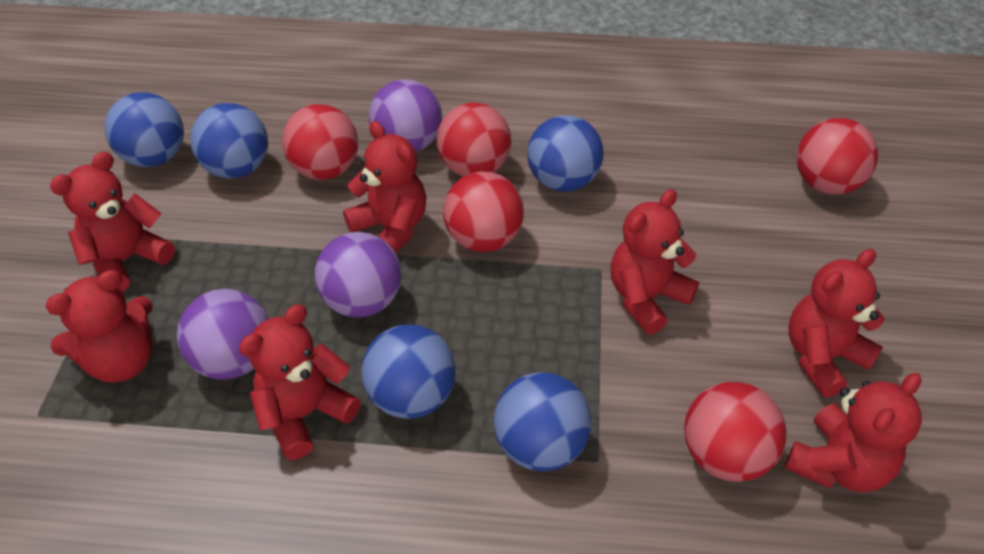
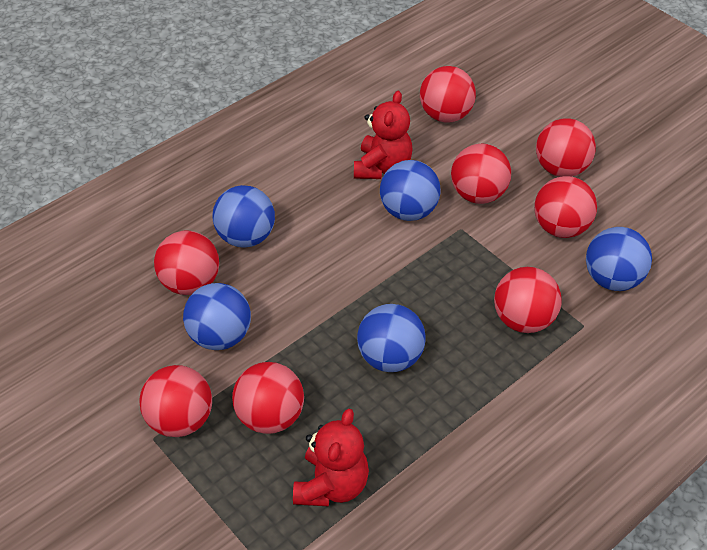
purple ball: [177,289,269,380] [315,232,401,318] [369,79,442,152] = 3 -> none = 0
red ball: [282,104,358,180] [437,102,511,177] [443,171,524,252] [684,382,786,482] [797,118,878,195] = 5 -> [139,365,212,437] [154,230,219,295] [232,362,304,434] [420,66,476,123] [451,144,511,204] [494,267,562,333] [534,176,597,238] [536,118,596,177] = 8
red teddy bear: [45,270,153,383] [50,152,175,292] [239,304,361,460] [343,121,426,253] [611,189,699,335] [785,373,922,492] [788,249,885,398] = 7 -> [293,409,369,507] [354,91,413,179] = 2

